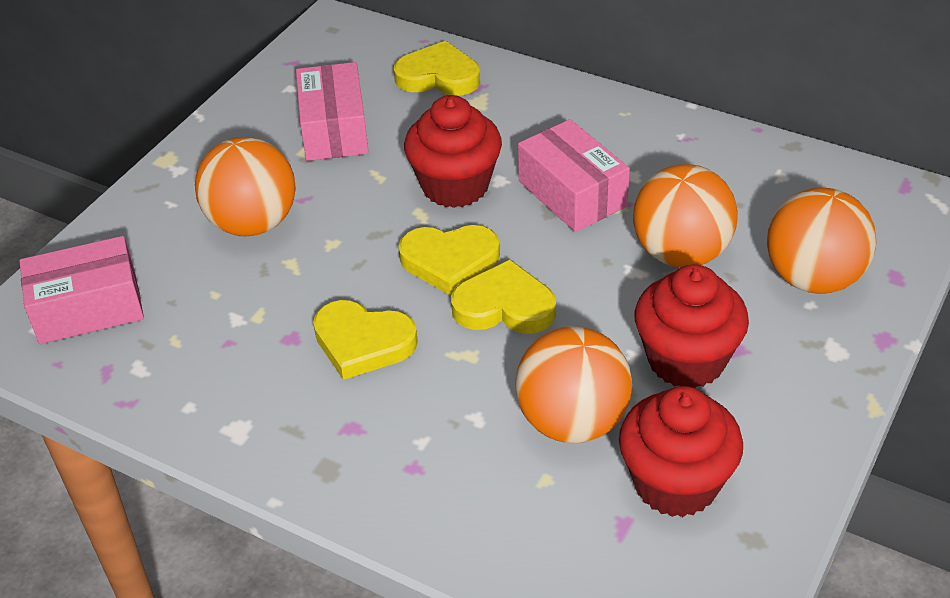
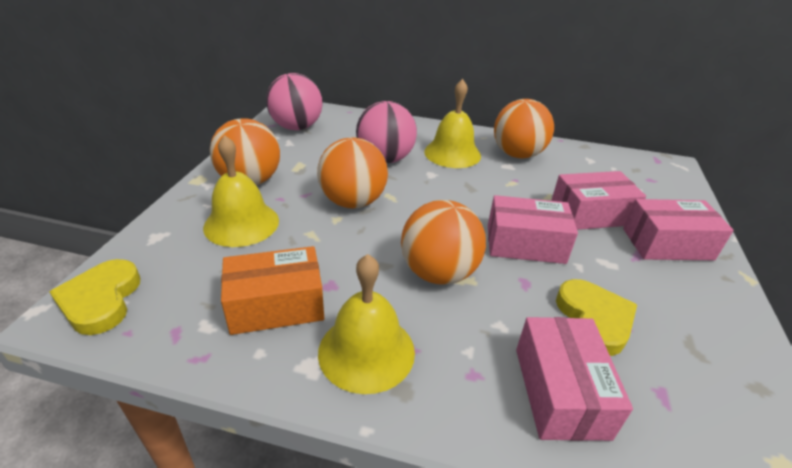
orange box: none = 0 -> [221,246,324,335] = 1
pink ball: none = 0 -> [266,73,323,130] [356,101,417,163] = 2
pink box: [19,236,144,344] [296,62,369,161] [518,119,630,232] = 3 -> [488,195,578,264] [516,317,633,441] [551,171,646,230] [623,199,734,260] = 4
red cupcake: [404,95,502,208] [619,386,743,517] [634,264,749,388] = 3 -> none = 0
yellow bell: none = 0 -> [203,135,279,247] [318,254,415,394] [424,79,481,168] = 3
yellow heart: [313,300,418,380] [394,41,480,96] [398,225,500,296] [451,259,556,334] = 4 -> [49,259,141,335] [556,279,637,356] = 2

